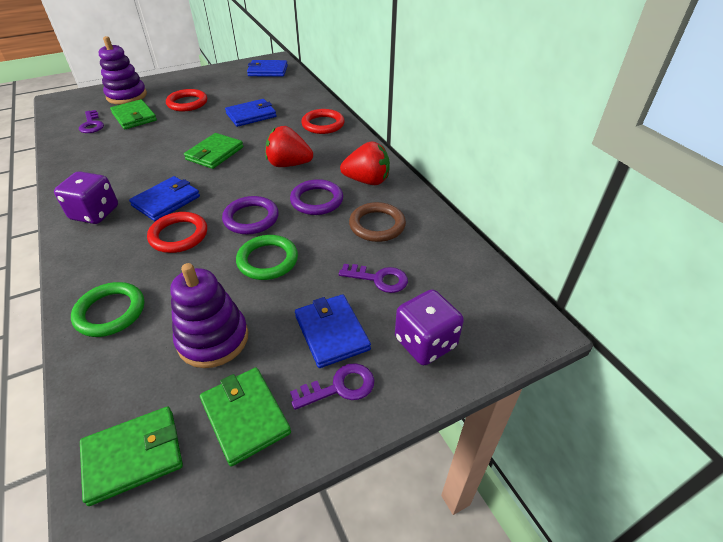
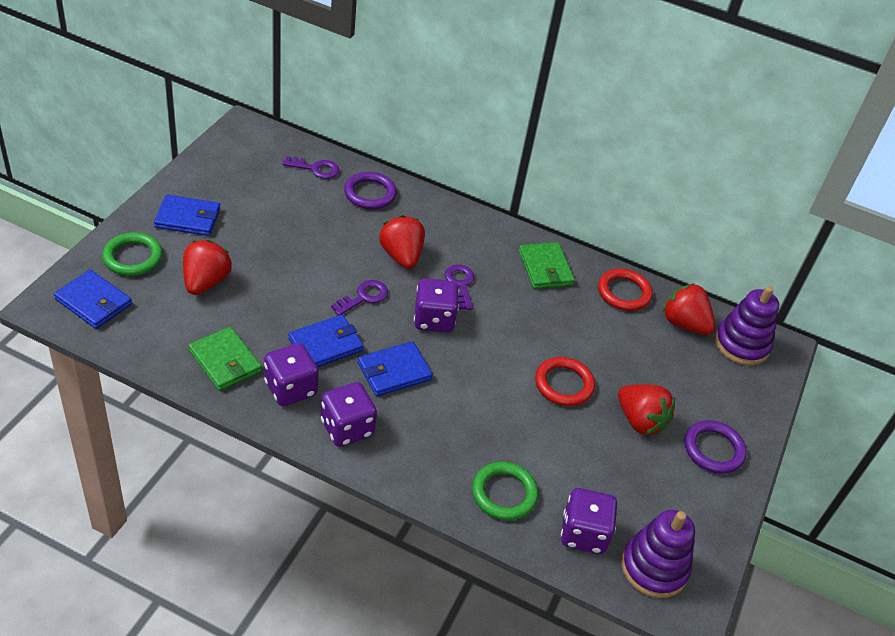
brown ring: [349,202,406,242] = 1 -> none = 0
green wallet: [80,407,183,506] [110,99,157,129] [184,133,243,169] [200,367,291,467] = 4 -> [188,327,262,391] [519,242,575,289] = 2
purple dice: [54,171,118,224] [395,289,464,365] = 2 -> [264,343,319,406] [321,382,377,447] [414,278,459,332] [561,488,617,554] = 4
red ring: [147,212,207,253] [166,89,207,111] [301,109,345,134] = 3 -> [535,357,595,406] [598,269,653,311] = 2
red strawberry: [265,126,313,167] [340,141,390,185] = 2 -> [183,240,232,295] [379,215,425,269] [618,384,675,435] [663,283,716,335] = 4

